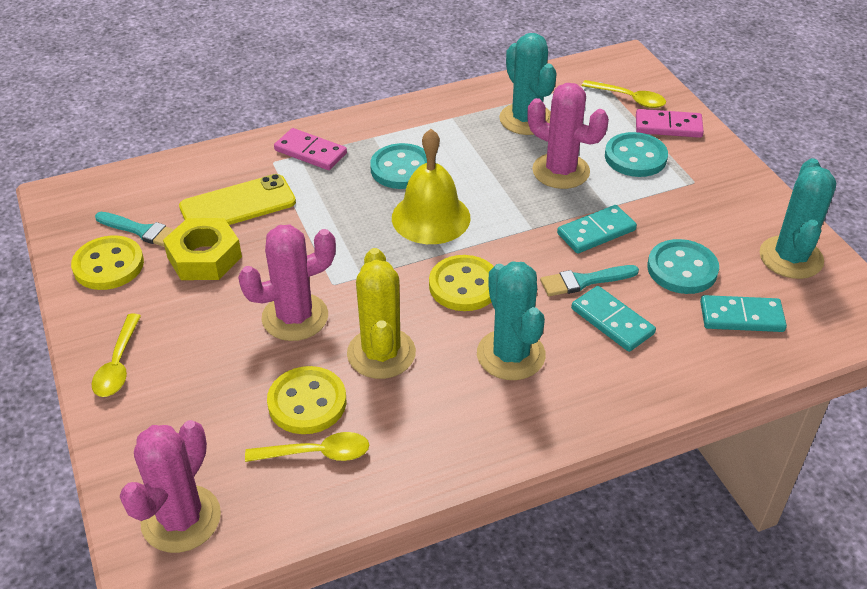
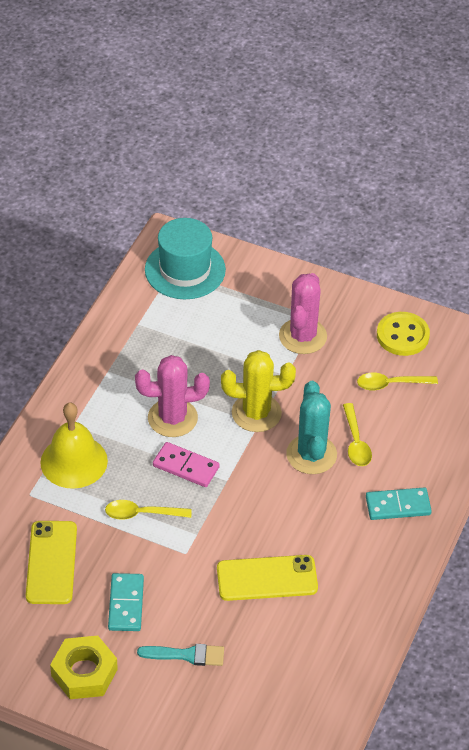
pink cactus: [119,420,221,553] [238,225,336,341] [527,83,609,189] = 3 -> [135,355,210,437] [279,273,327,354] = 2
pink domino: [274,128,347,170] [636,109,704,138] = 2 -> [153,442,220,487] = 1
turquoise brush: [95,212,175,247] [540,265,639,296] = 2 -> [137,644,224,666] = 1
turquoise button: [370,143,427,189] [605,132,668,177] [647,239,719,294] = 3 -> none = 0
turquoise cactus: [477,262,546,380] [499,33,557,135] [760,158,837,279] = 3 -> [286,381,337,474] = 1
turquoise domino: [557,205,637,254] [571,286,656,352] [700,295,787,332] = 3 -> [108,573,144,631] [366,487,432,520] = 2
turquoise hat: none = 0 -> [145,218,226,299] = 1
yellow button: [71,235,144,290] [267,366,346,434] [429,255,494,311] = 3 -> [377,312,430,356] = 1
yellow phone: [179,174,296,225] = 1 -> [26,521,77,604] [217,555,318,601] = 2

